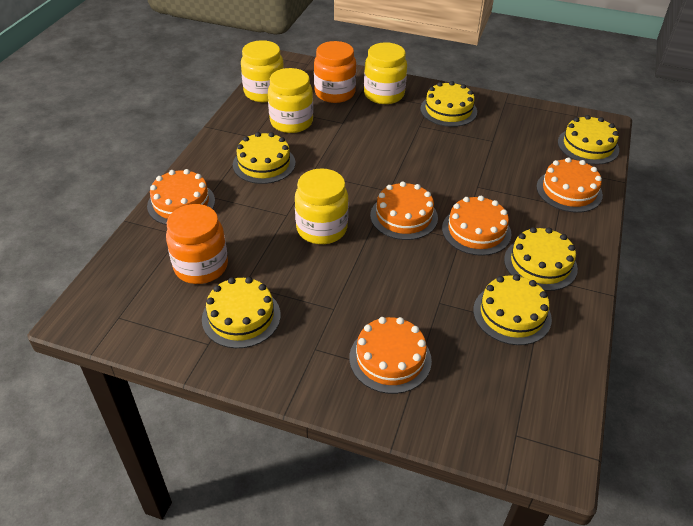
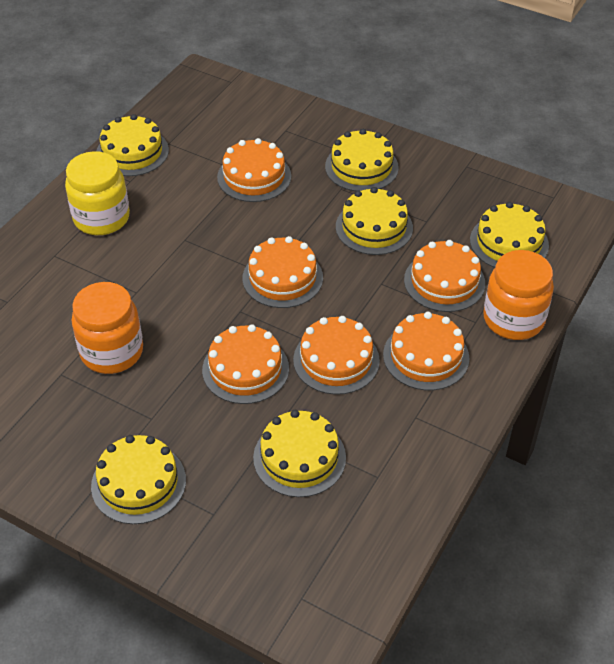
orange cake: [147,169,215,225] [349,317,432,394] [370,181,438,240] [442,196,512,256] [536,157,603,213] = 5 -> [202,324,289,404] [217,138,291,202] [243,236,323,308] [293,316,380,395] [383,312,470,390] [404,240,485,312] = 6
yellow jar: [241,40,284,102] [268,68,313,133] [295,168,348,244] [364,42,407,104] = 4 -> [65,151,130,235] = 1

